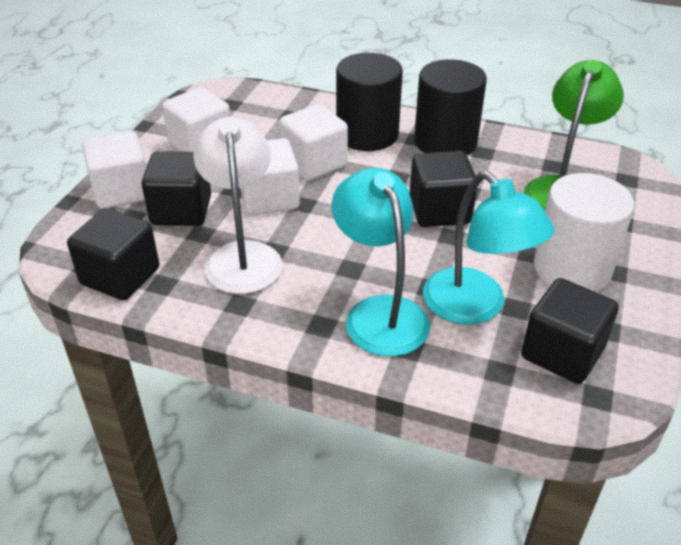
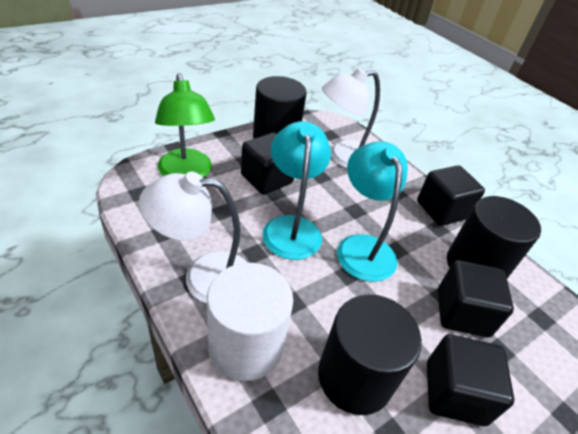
black cylinder: [336,53,403,151] [414,59,487,155] = 2 -> [253,76,307,139] [318,294,422,415] [447,196,541,278] = 3
white cube: [82,131,146,209] [162,87,230,152] [240,138,300,215] [279,104,348,181] = 4 -> none = 0
white lamp: [193,117,283,294] = 1 -> [139,172,248,304] [322,68,380,168] = 2

